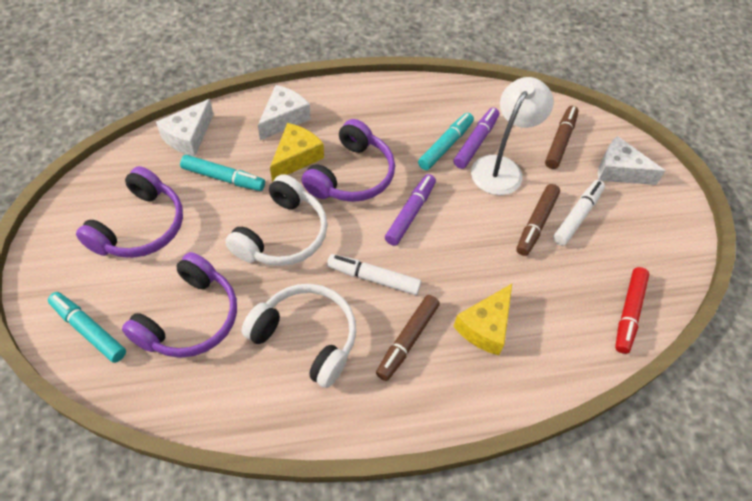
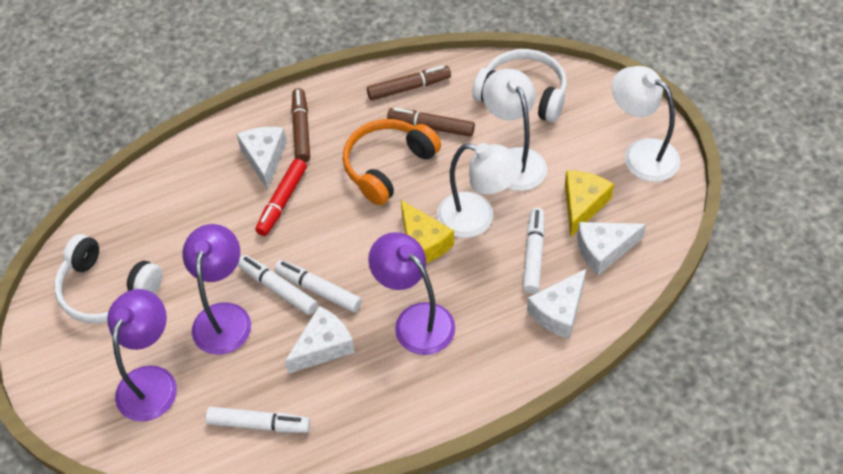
orange headphones: none = 0 -> [343,119,441,205] = 1
purple headphones: [76,166,183,258] [122,252,237,358] [301,119,395,202] = 3 -> none = 0
purple lamp: none = 0 -> [107,289,177,422] [183,224,251,355] [368,232,455,355] = 3
purple marker: [385,174,436,246] [454,108,499,169] = 2 -> none = 0
turquoise marker: [48,292,126,363] [180,155,265,191] [418,113,474,170] = 3 -> none = 0
white cheese: [156,99,214,156] [258,85,311,140] [598,136,665,185] = 3 -> [236,127,287,190] [285,306,355,374] [527,269,586,339] [577,222,646,276] = 4
white lamp: [471,77,554,195] = 1 -> [437,143,522,238] [482,69,547,191] [612,66,680,182] = 3
white marker: [327,254,421,295] [553,180,605,246] = 2 -> [206,407,310,433] [238,255,318,315] [274,260,362,312] [523,208,545,294] = 4

